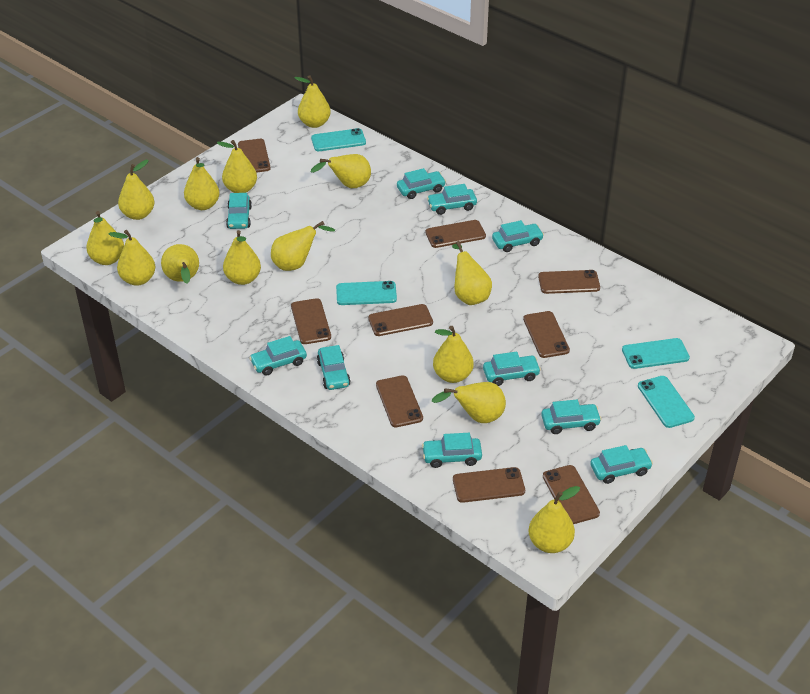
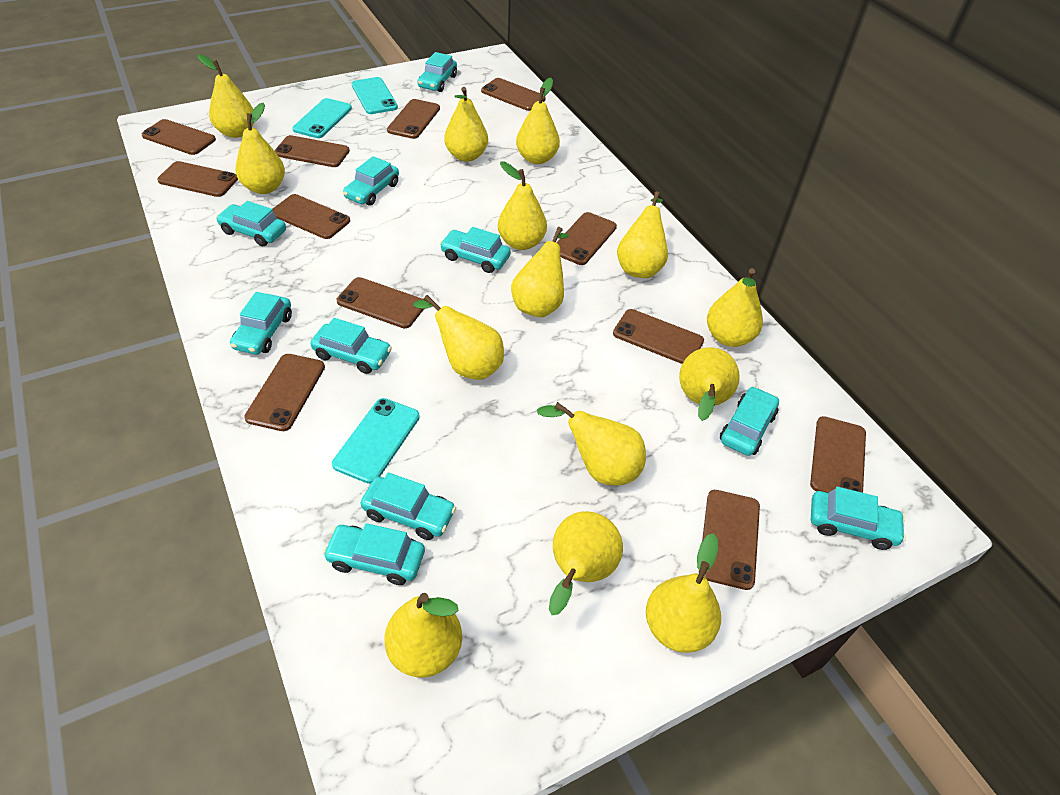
brown phone: [238,139,271,173] [291,298,331,344] [368,304,433,336] [376,375,423,427] [425,220,486,248] [453,467,525,503] [523,311,570,358] [538,270,600,294] [543,465,600,524] = 9 -> [141,119,216,155] [157,161,238,197] [244,354,325,431] [273,194,350,239] [274,135,350,167] [337,277,424,328] [387,99,440,139] [481,78,546,111] [556,212,617,265] [613,309,704,364] [702,490,760,590] [810,416,866,493] = 12
turquoise phone: [311,128,366,151] [336,281,397,305] [622,338,690,369] [638,376,695,428] = 4 -> [292,98,352,138] [332,398,420,484] [352,77,398,114] = 3

